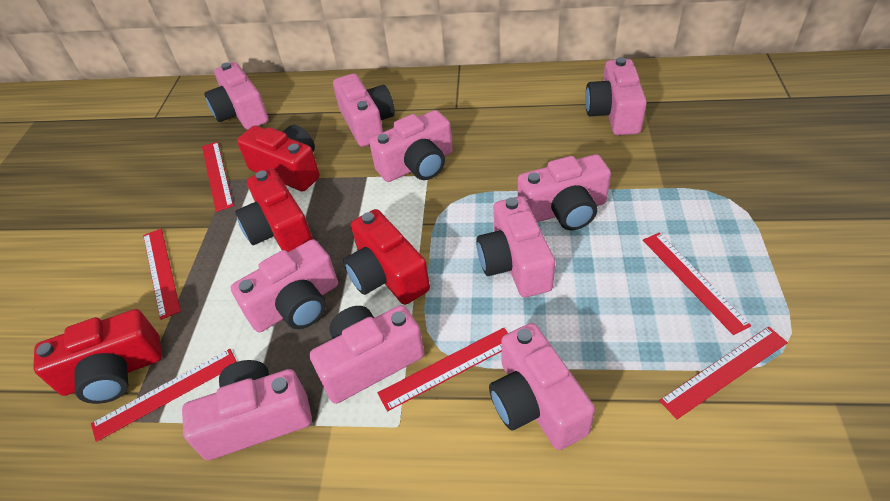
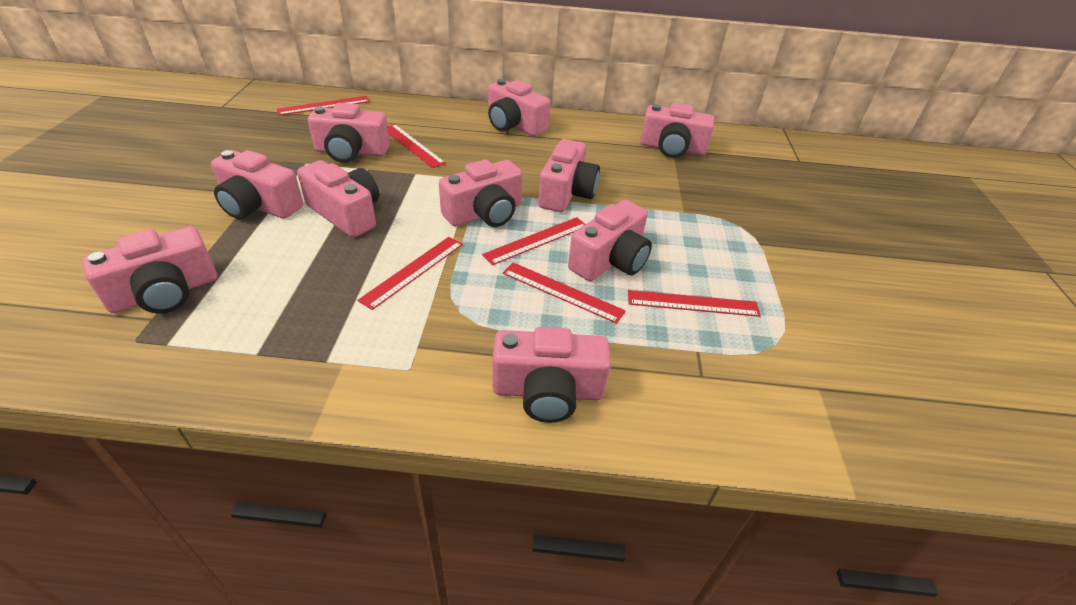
red camera: [33,309,162,404] [235,169,313,252] [237,125,320,192] [344,209,430,305] = 4 -> none = 0

